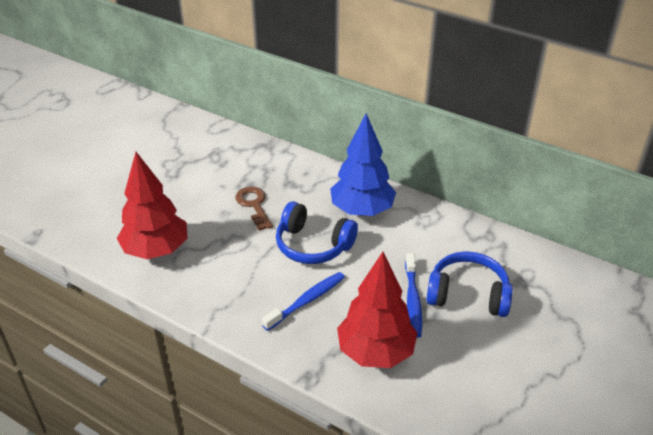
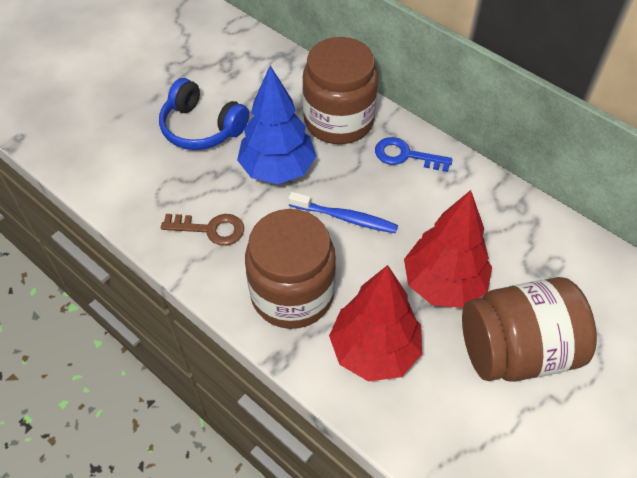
blue headphones: [276,201,358,264] [426,251,513,317] = 2 -> [159,78,249,150] = 1
blue key: none = 0 -> [375,137,453,172] = 1
blue toothbrush: [262,272,345,331] [405,253,422,338] = 2 -> [288,192,398,233] = 1
brown jar: none = 0 -> [245,209,336,329] [302,37,378,144] [462,277,597,382] = 3

